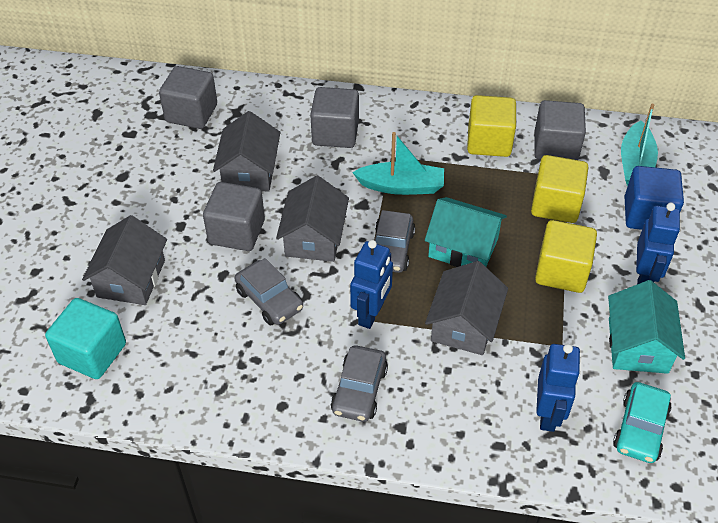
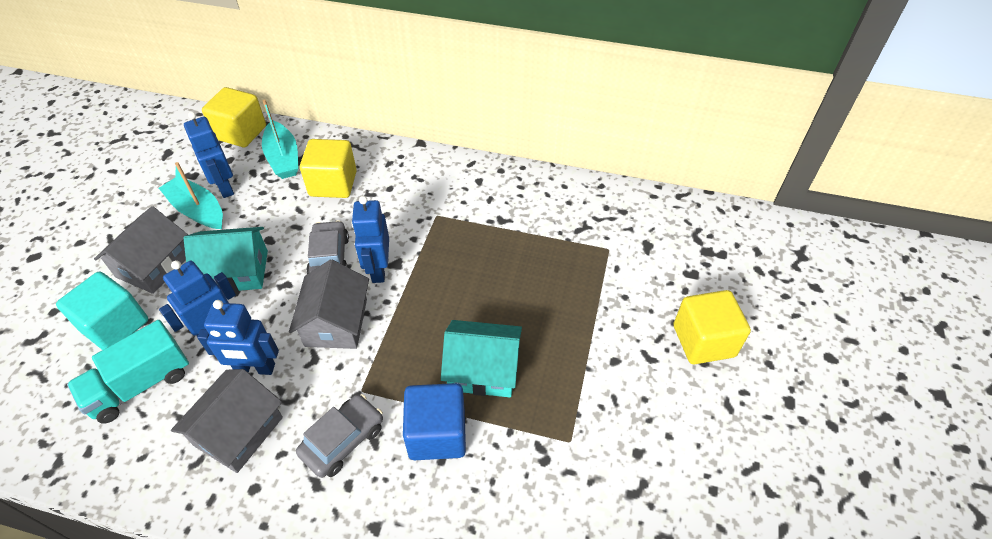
blue robot: [350,240,393,329] [536,344,581,432] [636,203,680,284] = 3 -> [159,260,236,337] [184,112,234,198] [197,300,279,375] [352,196,389,283] = 4
grey car: [235,258,303,326] [331,345,388,422] [375,210,415,273] = 3 -> [296,394,383,478] [307,220,349,274] = 2
grey cube: [159,66,217,129] [203,182,265,251] [310,87,359,148] [534,100,586,160] = 4 -> none = 0
grey house: [82,215,167,305] [213,111,280,192] [276,176,349,262] [425,261,508,355] = 4 -> [94,206,188,294] [171,369,283,473] [289,259,369,349] = 3
turquoise car: [613,382,672,463] = 1 -> none = 0
turquoise truck: none = 0 -> [67,320,189,424] = 1

